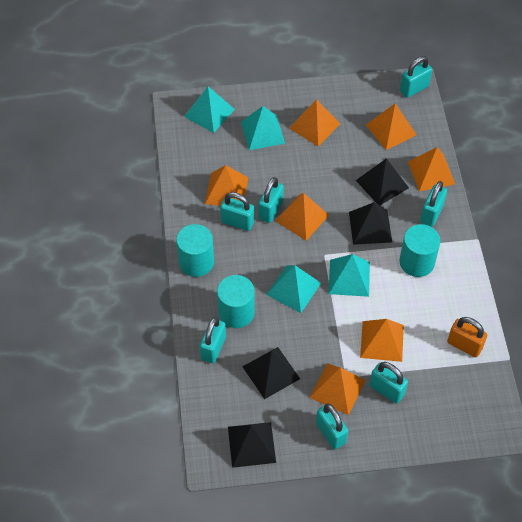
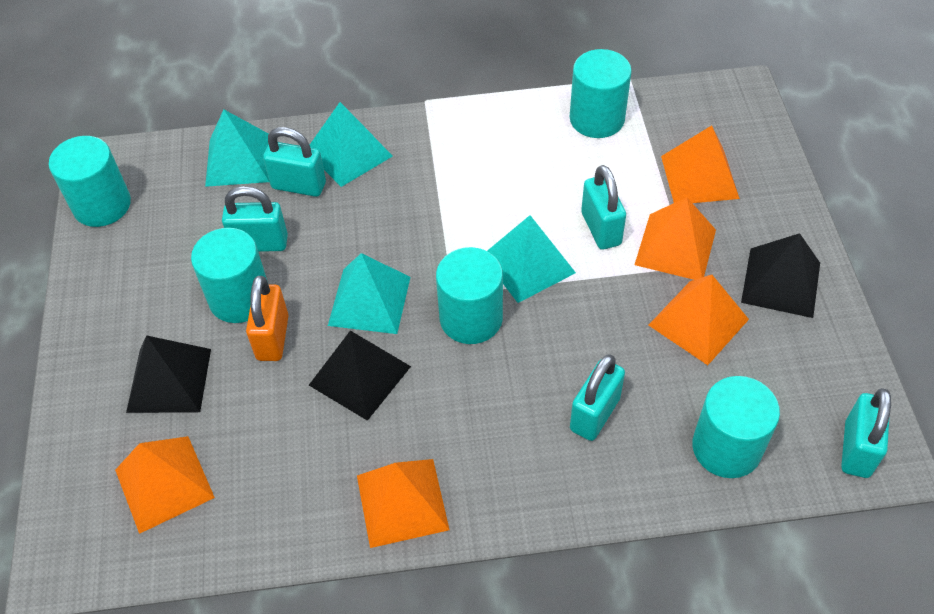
black pyramid: [228,422,276,468] [242,347,300,399] [349,202,392,245] [356,158,409,205] = 4 -> [126,335,211,413] [309,331,411,421] [741,233,820,318] = 3
orange pyramid: [205,165,248,206] [275,193,329,241] [289,99,340,146] [310,363,366,415] [360,319,404,362] [366,103,416,150] [408,147,455,191] = 7 -> [115,436,215,534] [357,459,450,548] [635,197,716,280] [649,275,749,365] [661,125,740,203] = 5
turquoise cylinder: [176,224,214,277] [217,275,255,328] [399,224,440,277] = 3 -> [49,136,131,227] [191,228,267,323] [436,247,503,344] [570,49,632,138] [692,376,780,478] = 5
turquoise padlock: [200,317,226,363] [220,192,254,231] [258,177,284,223] [316,403,348,449] [370,362,408,404] [400,56,432,98] [420,181,447,227] = 7 -> [222,186,288,252] [263,127,326,197] [570,354,625,441] [581,165,626,250] [841,388,891,478] = 5

